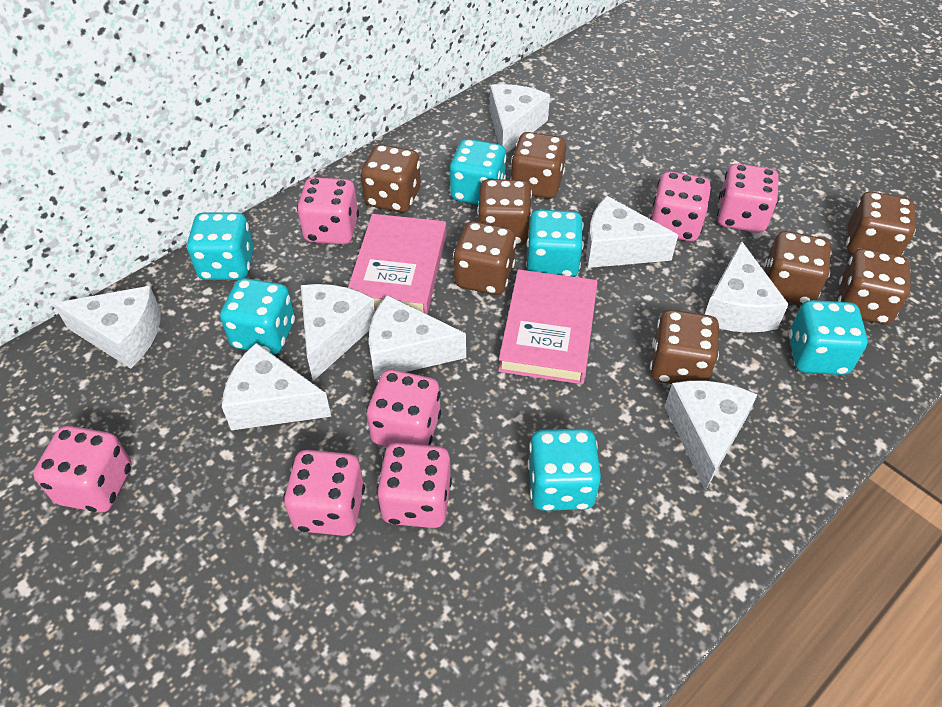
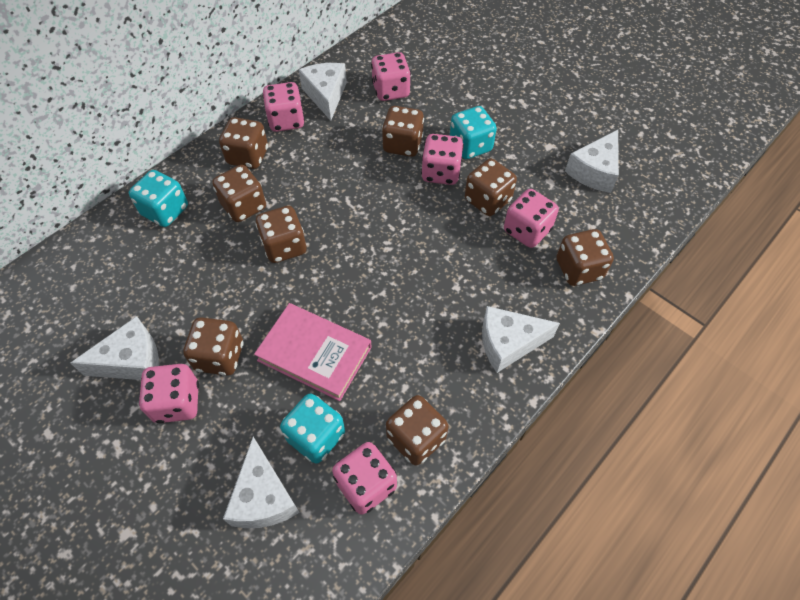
pink book: [348,214,447,314] [498,269,598,384] = 2 -> [254,303,372,401] = 1
pink dice: [33,426,132,513] [283,450,365,536] [297,177,359,244] [366,370,441,447] [376,443,452,528] [650,171,712,241] [717,164,779,232] = 7 -> [139,364,199,423] [262,82,305,132] [332,442,397,514] [371,52,411,101] [421,134,464,185] [504,189,559,248] = 6
turquoise dice: [187,213,254,280] [220,278,295,354] [450,139,507,205] [527,209,584,277] [528,429,601,511] [789,300,868,375] = 6 -> [129,170,188,227] [280,394,345,463] [450,106,497,159] = 3
white cheese: [53,286,161,369] [222,343,331,430] [301,284,375,381] [369,295,466,379] [490,84,550,153] [586,196,678,268] [665,381,758,491] [705,241,789,333] = 8 -> [71,316,159,380] [223,437,300,528] [299,63,347,121] [482,306,560,373] [565,130,619,193] = 5

